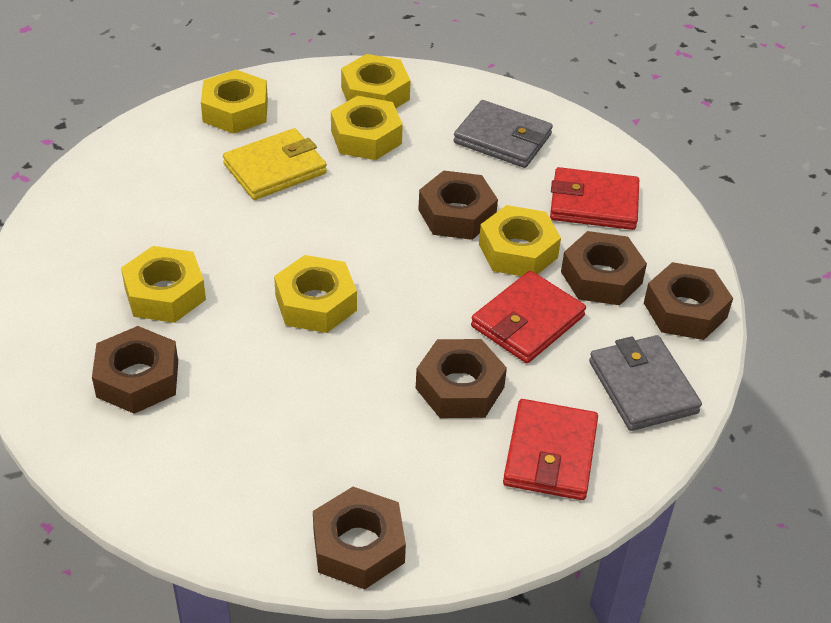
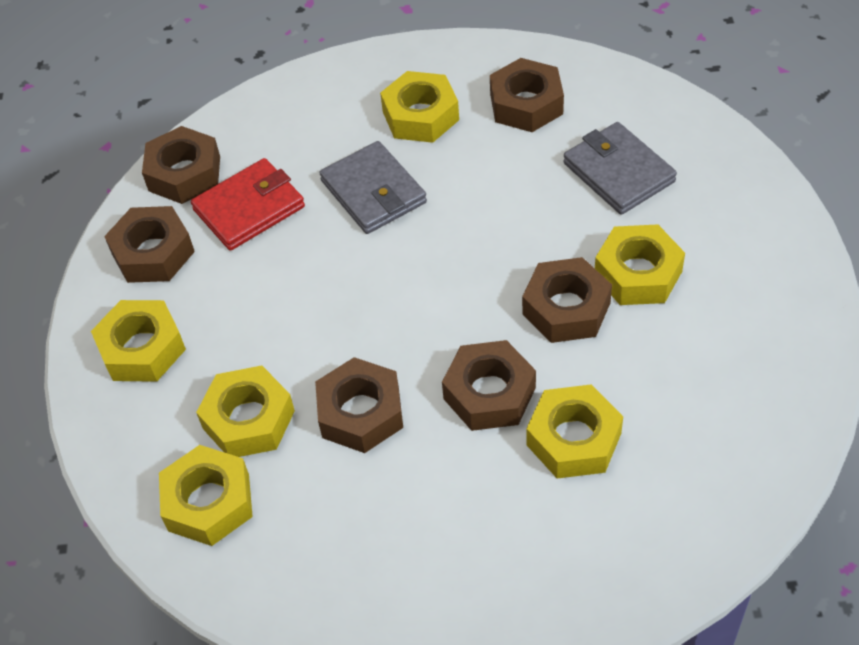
red wallet: [471,271,586,363] [503,399,598,500] [550,167,639,230] = 3 -> [191,158,305,251] = 1
yellow wallet: [223,128,327,200] = 1 -> none = 0

